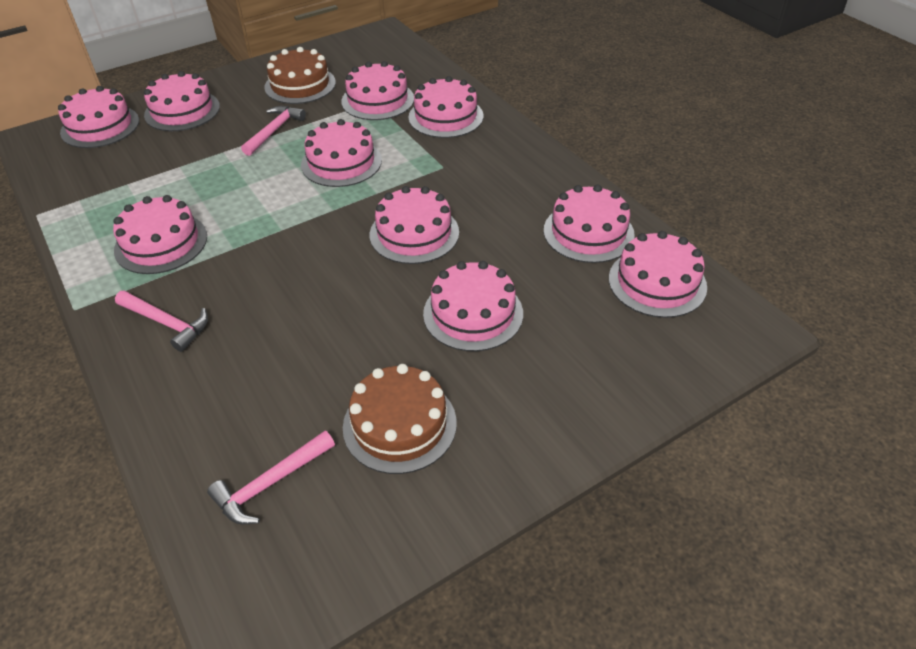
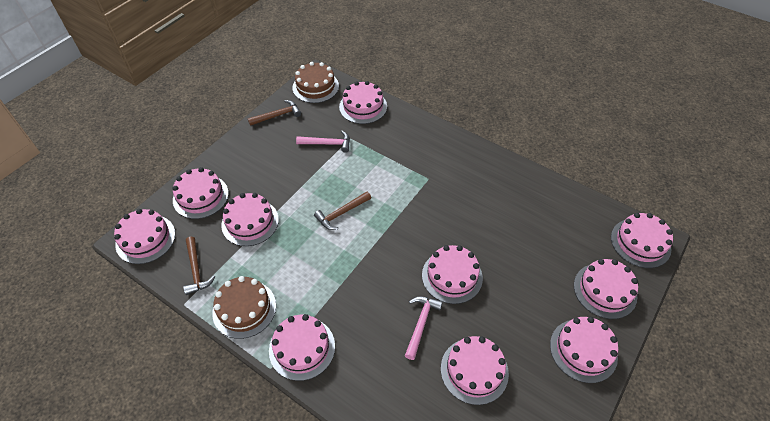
brown hammer: none = 0 -> [183,236,216,295] [248,100,301,126] [314,191,371,230] = 3
pink hammer: [115,291,208,352] [207,431,335,524] [241,106,306,156] = 3 -> [296,131,350,153] [405,296,443,360] = 2

